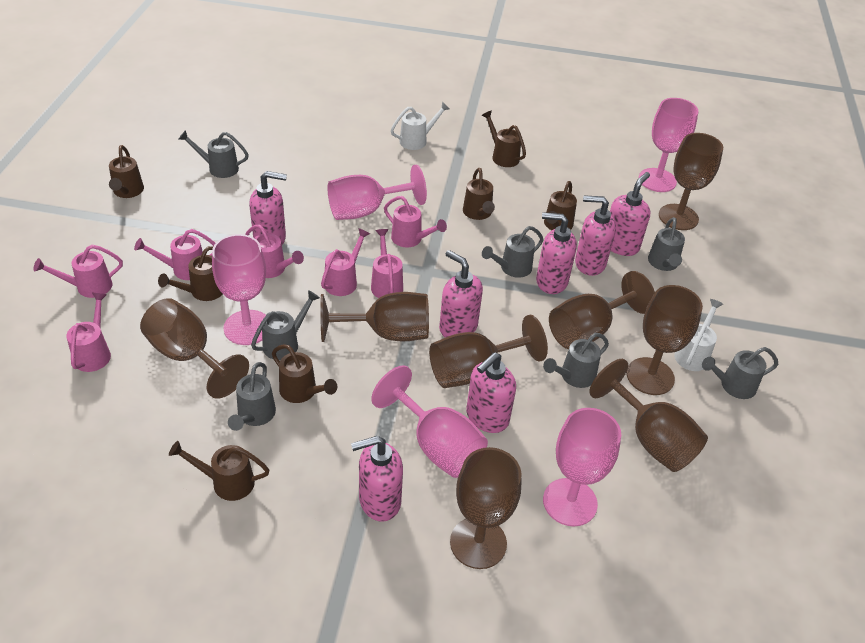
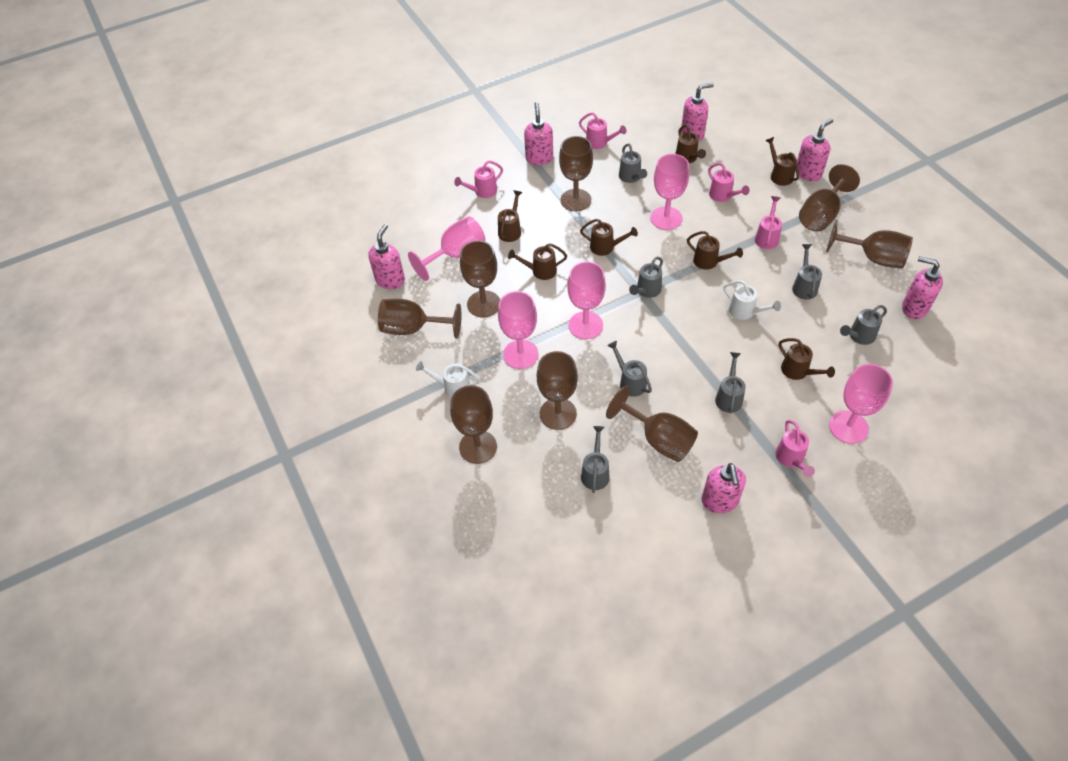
pink soap dispenser: [249,171,287,245] [351,436,403,522] [439,250,483,338] [466,352,516,433] [536,212,577,294] [575,195,616,276] [610,172,650,256] = 7 -> [368,224,405,289] [524,102,553,165] [681,83,714,142] [702,463,746,513] [795,118,833,181] [902,256,943,319] = 6
pink watering can: [33,245,123,298] [66,293,111,372] [134,229,215,280] [245,224,304,278] [321,228,370,296] [371,229,403,298] [384,196,447,247] = 7 -> [454,161,503,198] [579,112,626,149] [708,163,750,202] [755,196,782,249] [776,420,815,477] = 5

